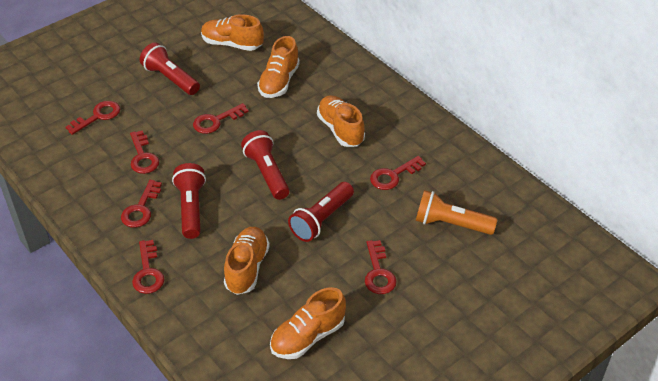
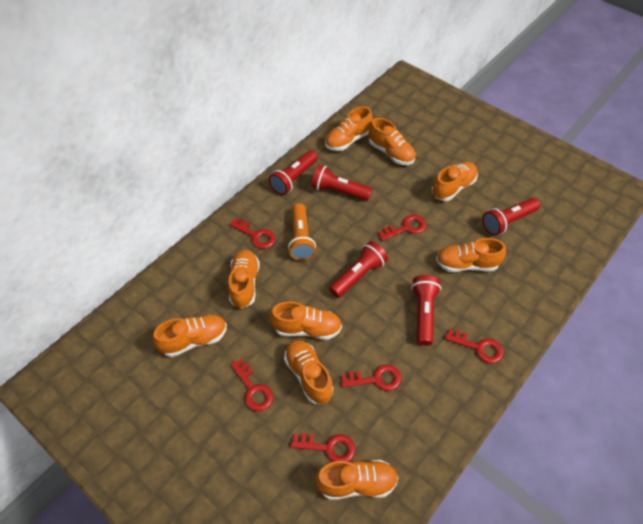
orange shoe: [201,14,264,51] [224,227,270,295] [257,36,300,98] [270,287,346,359] [317,95,365,147] = 5 -> [153,314,227,357] [228,250,260,309] [270,301,342,340] [284,340,333,404] [315,460,398,500] [325,106,373,151] [369,118,416,165] [432,162,478,201] [436,238,506,272] = 9
red flashlight: [140,42,200,95] [172,163,206,239] [241,130,290,200] [288,182,354,242] = 4 -> [268,150,318,195] [311,165,372,201] [329,241,388,298] [411,275,441,346] [482,198,540,236] = 5
red key: [66,101,120,135] [121,180,162,228] [130,130,159,174] [132,240,164,294] [193,103,249,134] [365,240,397,294] [370,156,426,190] = 7 -> [229,218,276,249] [231,358,273,411] [290,433,355,462] [341,365,401,391] [378,215,426,241] [445,329,503,363] = 6

